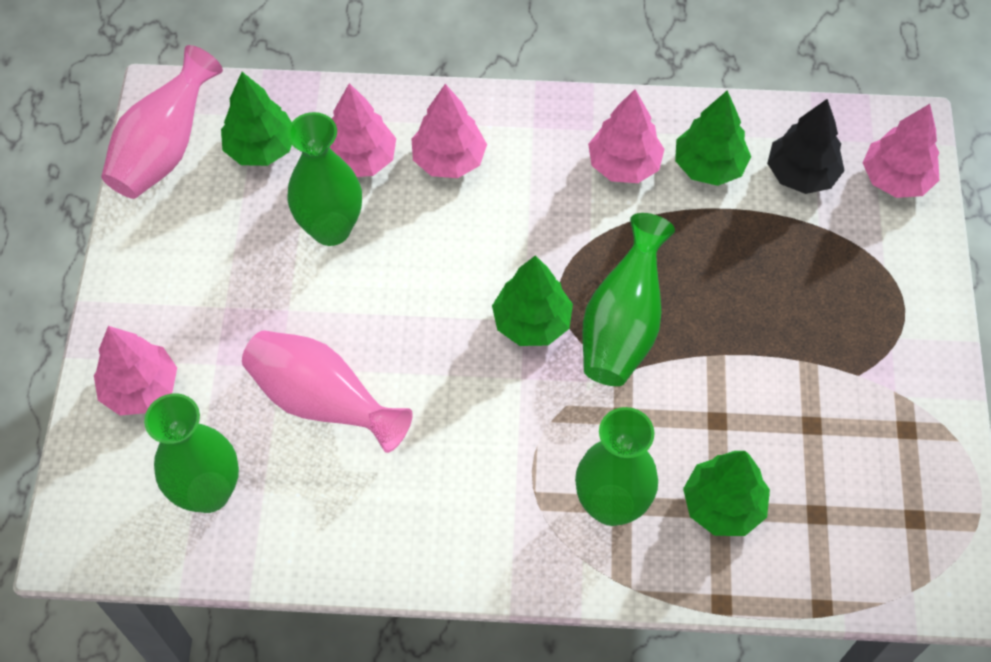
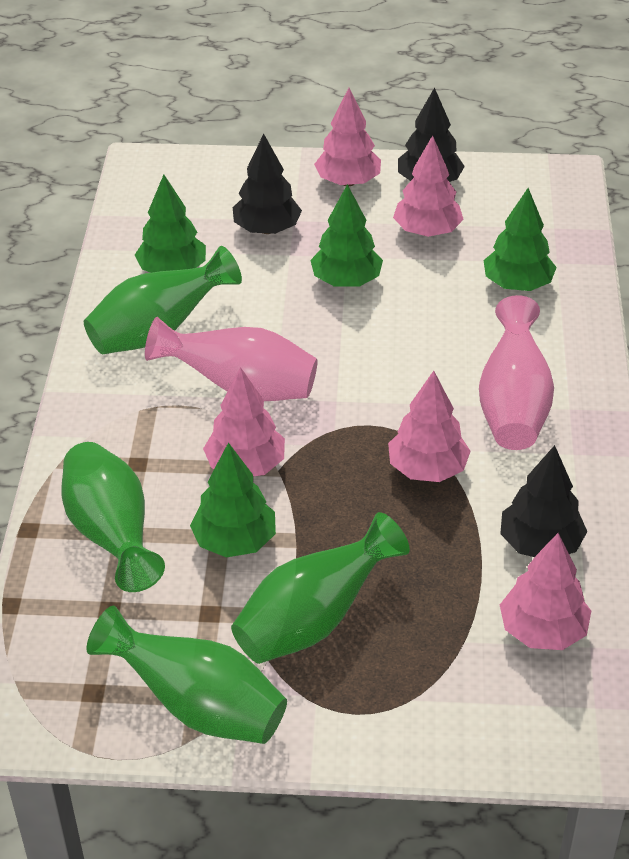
black tree: [767,99,845,194] = 1 -> [233,134,302,234] [398,87,465,182] [500,445,588,557] = 3

